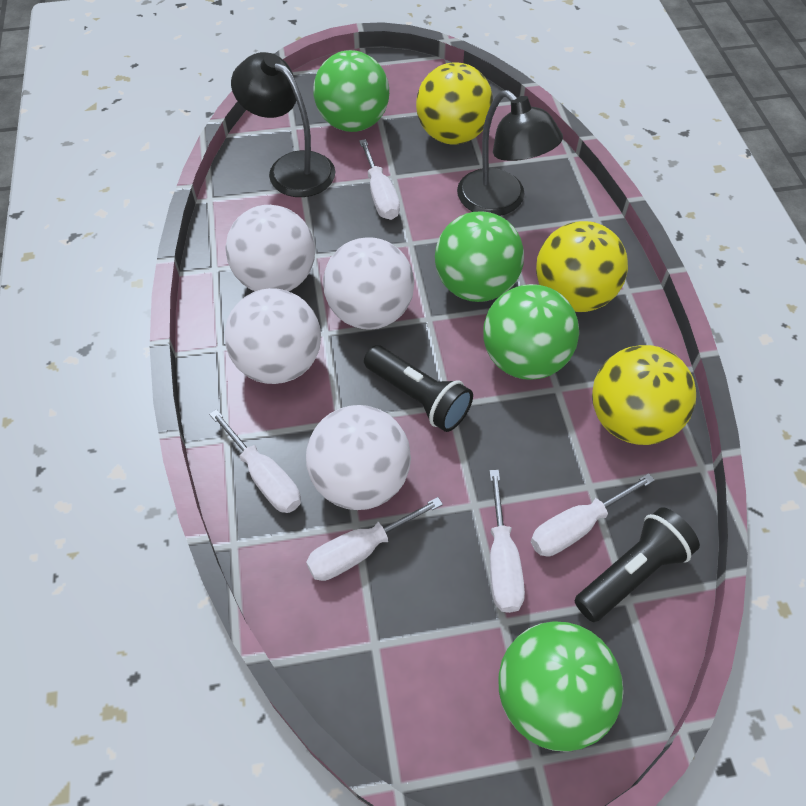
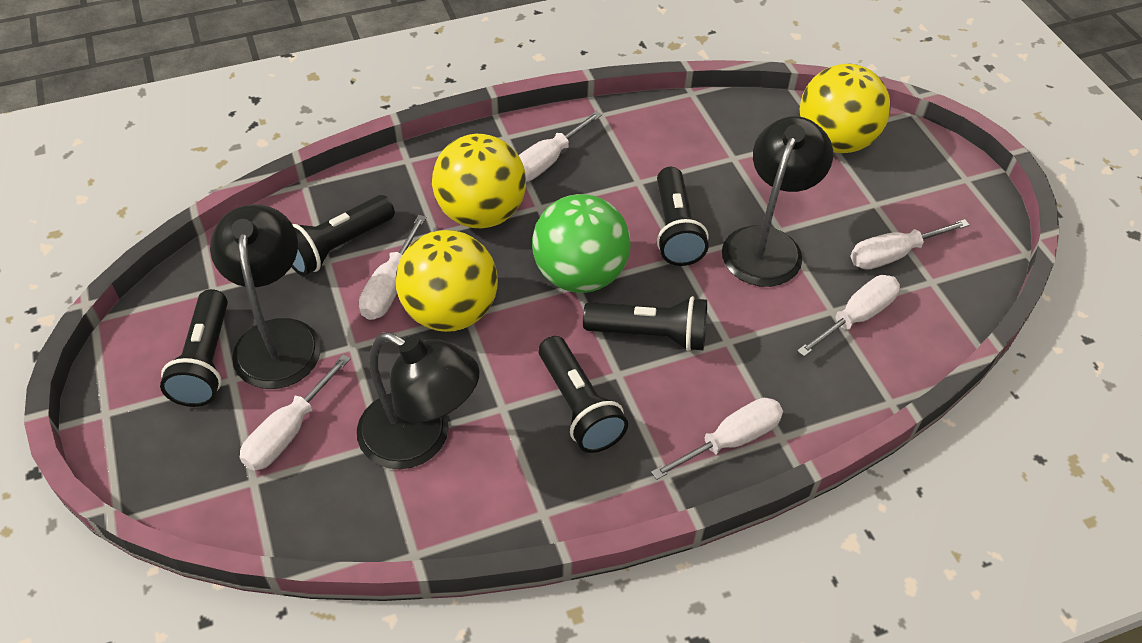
black flashlight: [364,345,473,432] [575,507,700,622] = 2 -> [160,289,228,407] [291,195,395,276] [538,336,628,453] [583,296,707,352] [657,167,708,266] = 5
black lamp: [231,52,335,197] [457,90,563,216] = 2 -> [210,205,321,389] [357,332,480,469] [722,116,833,287] = 3
green ball: [314,50,389,132] [435,211,524,302] [483,284,579,380] [499,622,624,752] = 4 -> [532,194,630,293] = 1
white ball: [224,288,321,384] [225,205,315,291] [306,405,411,510] [323,237,414,330] = 4 -> none = 0
white screwdriver: [209,409,301,513] [306,497,443,581] [359,139,400,220] [489,470,525,613] [531,473,655,556] = 5 -> [240,354,351,471] [359,215,426,320] [518,111,602,182] [651,398,783,480] [797,275,900,357] [851,219,970,270] = 6

